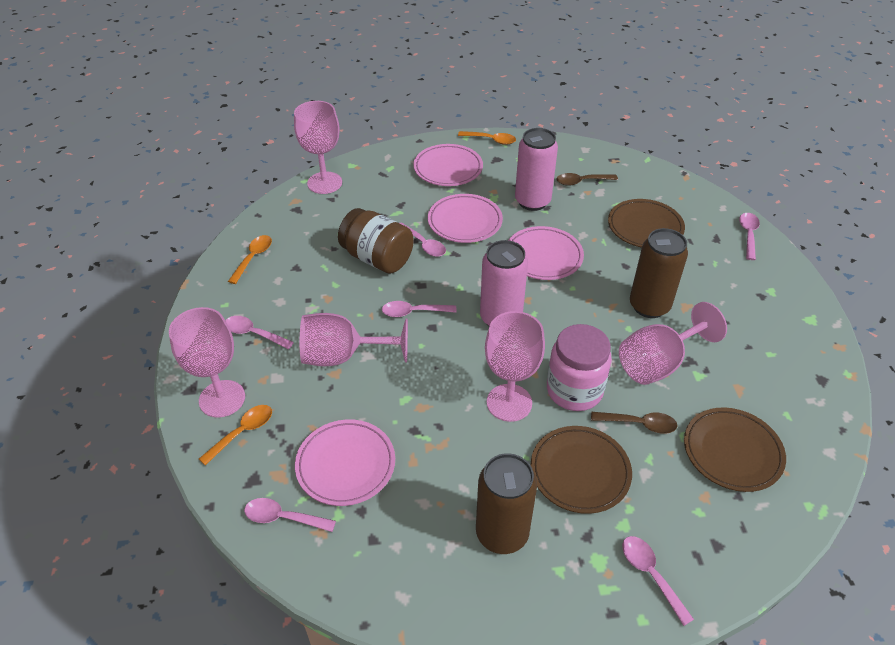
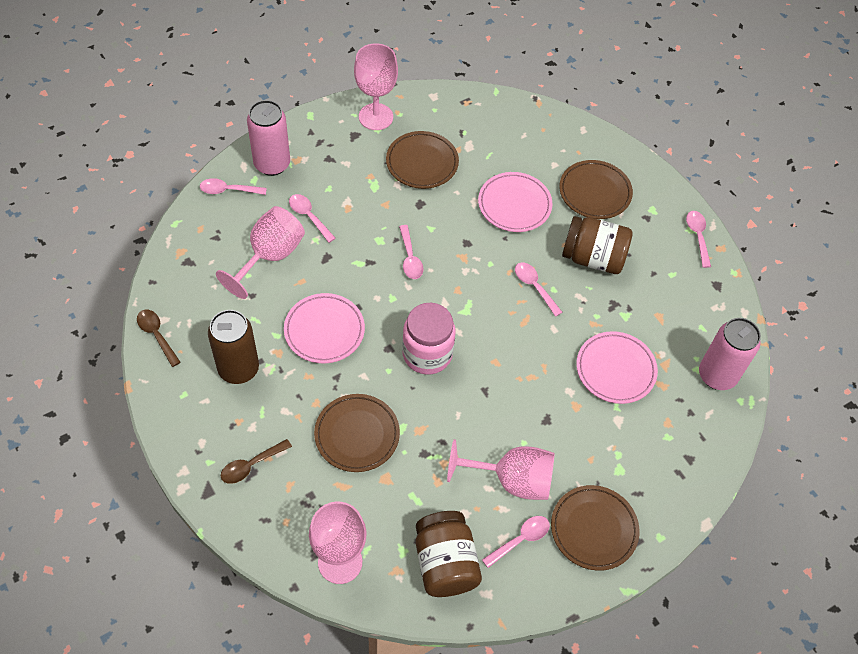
brown can: [476,453,537,554] [630,228,688,318] = 2 -> [208,310,259,384] = 1
brown jar: [338,208,414,273] = 1 -> [416,511,482,597] [562,216,632,274] = 2
brown plate: [531,426,632,514] [608,199,685,248] [684,408,786,492] = 3 -> [314,394,400,472] [386,131,459,189] [551,485,640,571] [559,160,633,219] = 4
orange spoon: [199,405,272,466] [228,235,272,284] [458,131,516,145] = 3 -> none = 0
pink goblet: [169,307,245,418] [294,101,342,194] [300,313,408,366] [485,311,545,422] [619,302,727,385] = 5 -> [216,206,305,299] [309,502,366,584] [354,43,398,130] [447,439,555,500] = 4
pink plate: [295,419,395,506] [413,144,483,186] [428,194,503,243] [509,226,584,280] = 4 -> [284,293,365,363] [478,172,552,232] [576,331,658,404] = 3

